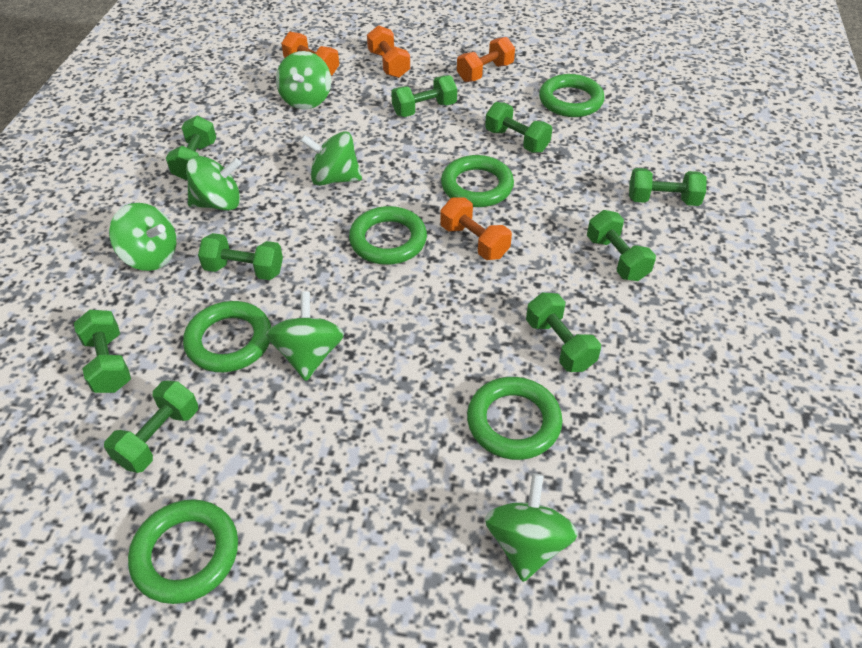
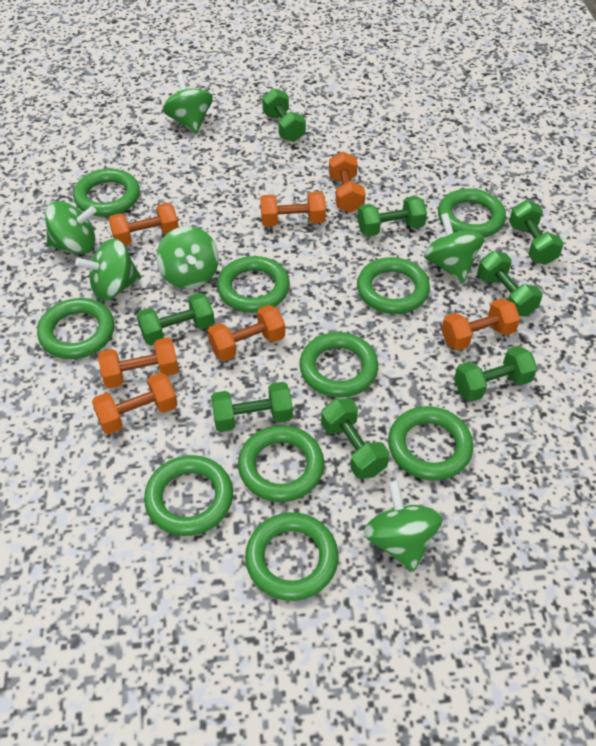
green dumbbell: [74,310,131,393] [104,381,198,473] [166,116,216,180] [198,233,283,280] [391,75,457,117] [485,102,552,153] [526,292,601,372] [587,210,656,281] [629,168,707,206] = 9 -> [137,292,215,346] [211,382,293,432] [262,88,306,142] [321,398,390,479] [357,196,427,237] [454,346,537,402] [477,251,543,317] [509,200,564,265] = 8
green ring: [128,499,238,604] [183,301,272,372] [349,206,427,265] [441,155,514,207] [467,377,562,460] [539,74,604,117] = 6 -> [37,298,114,359] [73,169,140,217] [144,455,233,536] [217,256,290,313] [238,425,324,502] [245,512,339,601] [299,332,378,397] [357,257,430,314] [388,406,473,481] [438,188,506,237] = 10
orange dumbbell: [281,32,339,76] [367,25,410,78] [440,197,512,260] [457,37,515,82] = 4 -> [92,372,178,434] [98,337,179,388] [108,203,179,245] [207,305,285,361] [260,192,326,227] [329,152,365,213] [441,298,520,351] = 7

